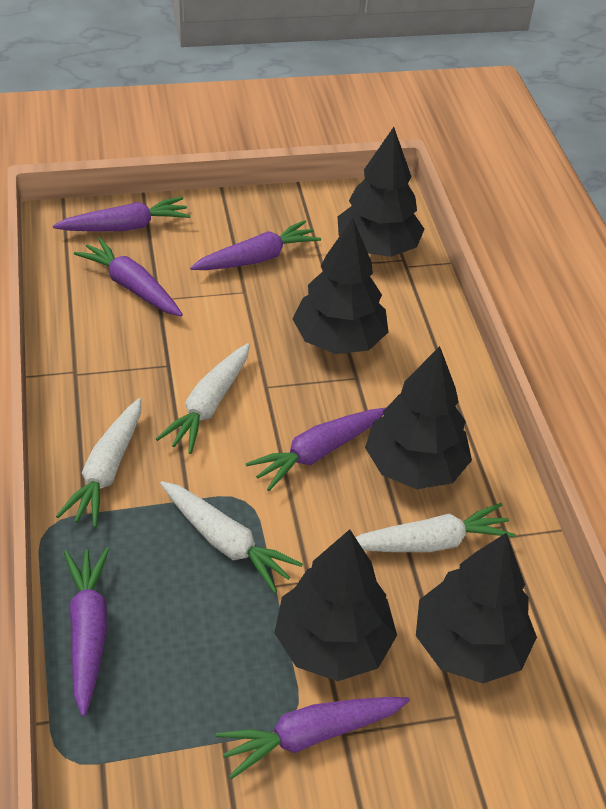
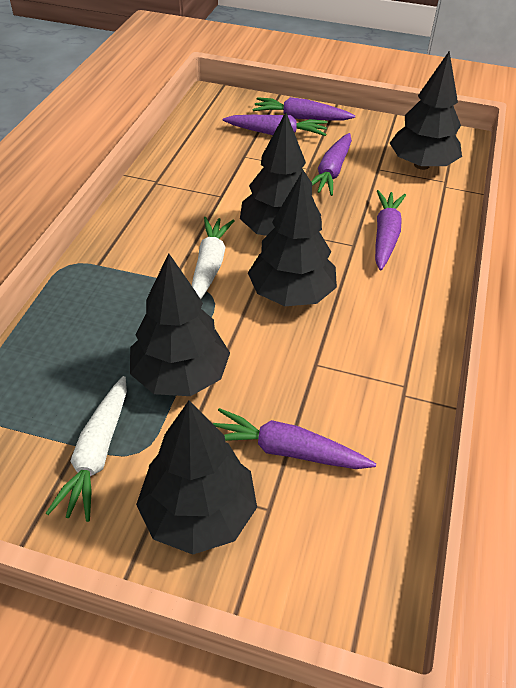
purple carrot: [53,197,191,232] [64,548,109,716] [74,237,183,316] [190,220,321,270] [216,697,410,779] [246,408,386,491] = 6 -> [213,408,376,469] [223,115,327,136] [253,97,355,120] [311,133,352,196] [375,190,406,270] = 5
white carrot: [56,398,141,528] [156,343,250,454] [160,481,303,593] [355,503,516,552] = 4 -> [46,376,127,522] [192,217,234,299] = 2

